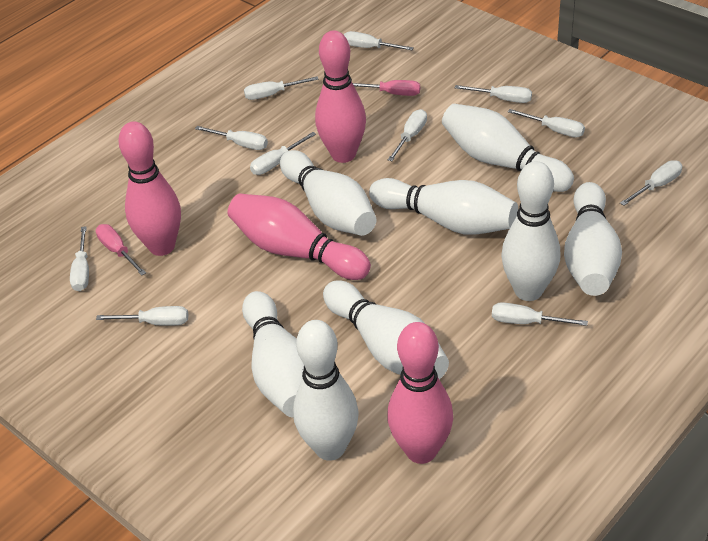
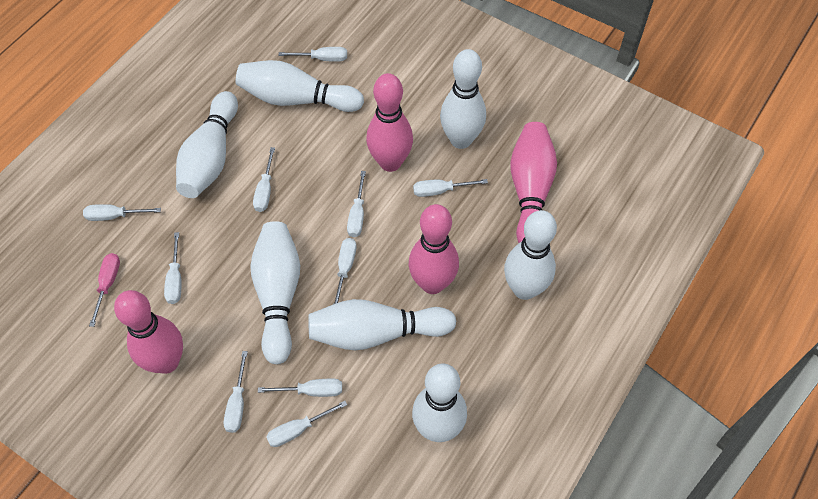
pink screwdriver: [96,224,146,276] [353,80,420,96] = 2 -> [89,253,120,327] = 1
white bowling pin: [242,291,304,417] [280,150,377,236] [293,320,359,461] [323,280,449,379] [369,178,518,235] [442,104,574,192] [501,161,560,301] [564,182,622,296] = 8 -> [176,91,238,198] [236,60,364,112] [250,221,300,364] [308,299,456,350] [412,364,467,442] [440,49,486,149] [504,210,557,300] = 7
white screwdriver: [70,226,89,291] [96,306,188,326] [195,126,268,150] [244,76,319,100] [250,132,316,175] [344,31,414,50] [388,109,427,161] [455,85,532,103] [492,302,588,326] [508,109,585,137] [620,160,682,206] = 11 -> [83,204,161,221] [164,232,181,304] [224,351,248,433] [253,147,275,212] [258,378,342,397] [266,401,347,447] [279,47,347,62] [333,238,357,304] [347,171,366,237] [413,179,488,197] = 10

